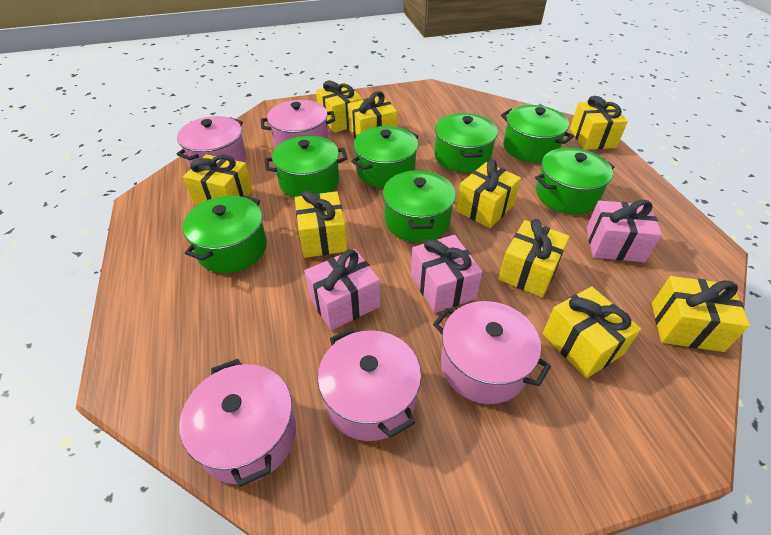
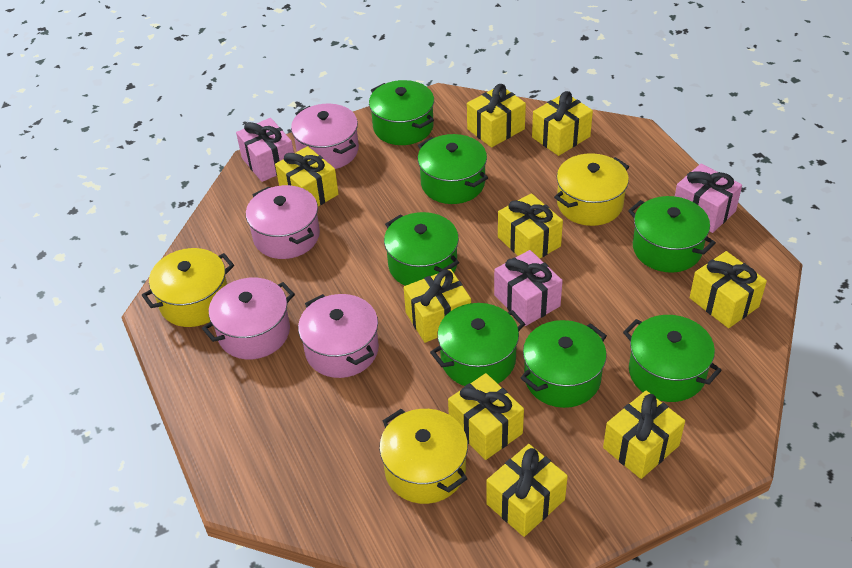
pink pot: [176,116,246,169] [179,359,296,487] [261,100,335,147] [318,327,421,441] [433,301,551,404] = 5 -> [202,278,295,359] [246,185,320,259] [291,104,359,169] [298,294,379,378] = 4
yellow pot: none = 0 -> [142,248,234,327] [379,409,468,504] [554,153,629,226] = 3

